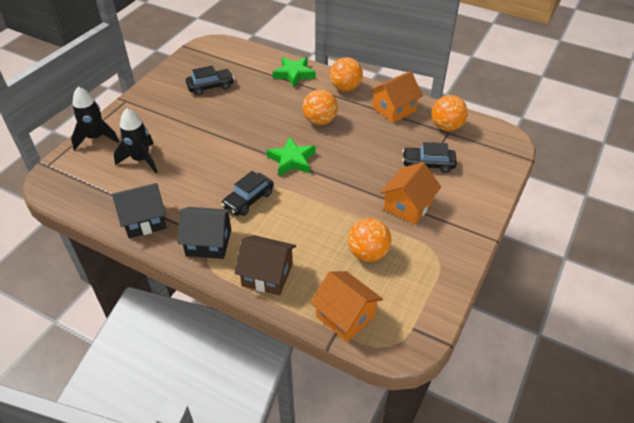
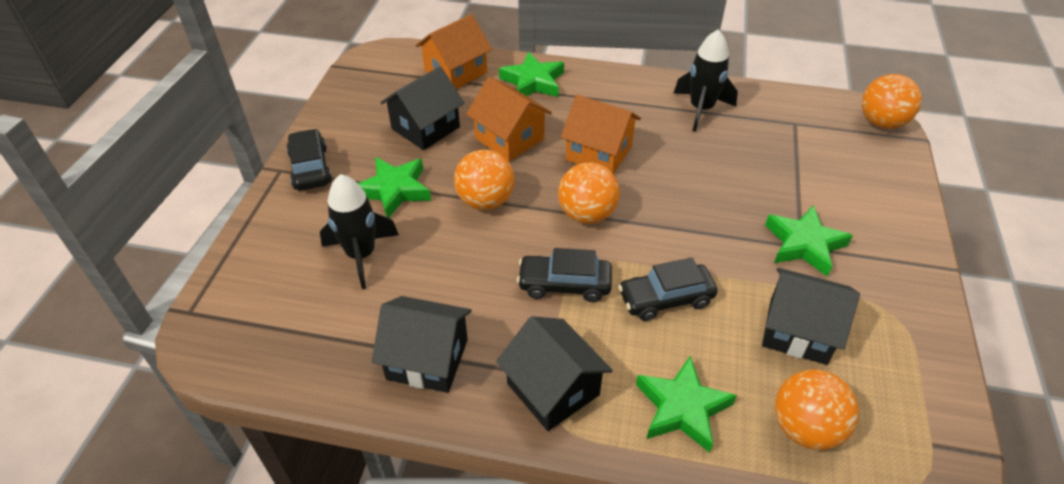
black house: [112,183,167,238] [177,207,232,259] = 2 -> [372,296,472,393] [380,66,464,150] [496,316,613,431] [762,268,860,365] = 4
brown house: [234,235,296,295] = 1 -> none = 0
green star: [267,137,316,176] [273,57,316,87] = 2 -> [358,157,431,218] [499,52,564,97] [636,356,737,453] [765,205,853,277] = 4

